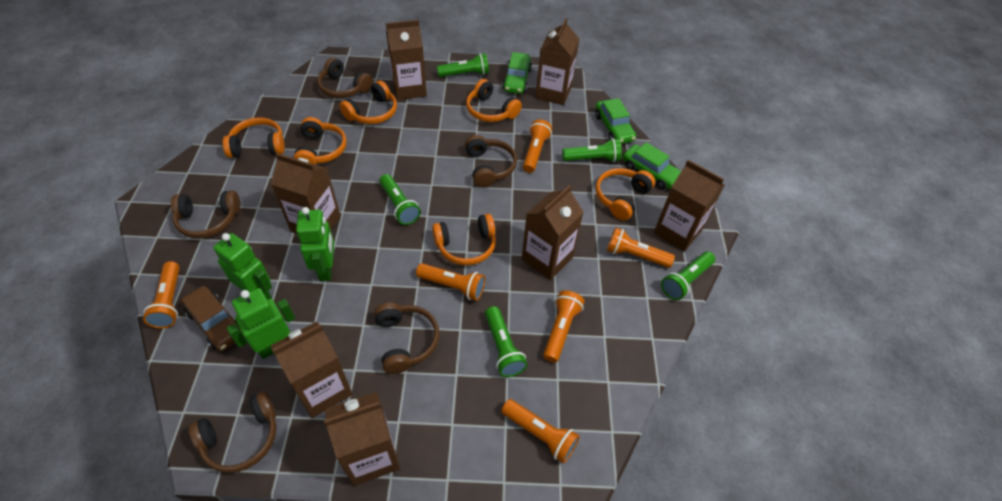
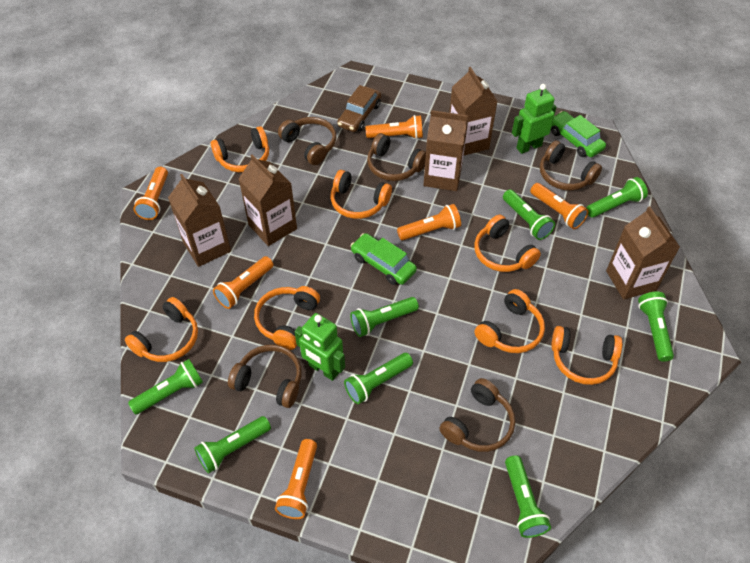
brown carton: [271,153,341,234] [271,321,353,418] [324,392,400,486] [386,20,427,100] [522,185,583,280] [535,18,579,105] [654,160,724,252] = 7 -> [168,174,231,267] [239,154,297,246] [424,110,468,191] [449,67,498,155] [606,206,680,300] = 5
green car: [502,52,532,94] [595,98,636,144] [623,142,681,190] = 3 -> [350,233,417,285] [551,111,606,157] = 2
green flashlight: [380,174,421,225] [437,53,489,77] [485,306,528,377] [562,138,622,162] [661,252,715,300] = 5 -> [128,359,203,415] [194,416,271,474] [344,353,413,404] [350,297,419,337] [503,190,555,240] [505,455,551,538] [586,177,648,218] [638,292,674,362] = 8
green robot: [213,233,272,300] [227,288,295,359] [296,207,334,281] = 3 -> [295,313,345,381] [512,84,556,154] = 2
orange headphones: [223,118,285,158] [293,117,347,165] [339,81,397,124] [432,214,496,265] [466,79,522,122] [596,168,655,220] = 6 -> [125,297,198,362] [211,126,269,172] [254,286,320,350] [330,170,392,219] [474,215,541,272] [475,289,545,353] [551,326,622,385] = 7

